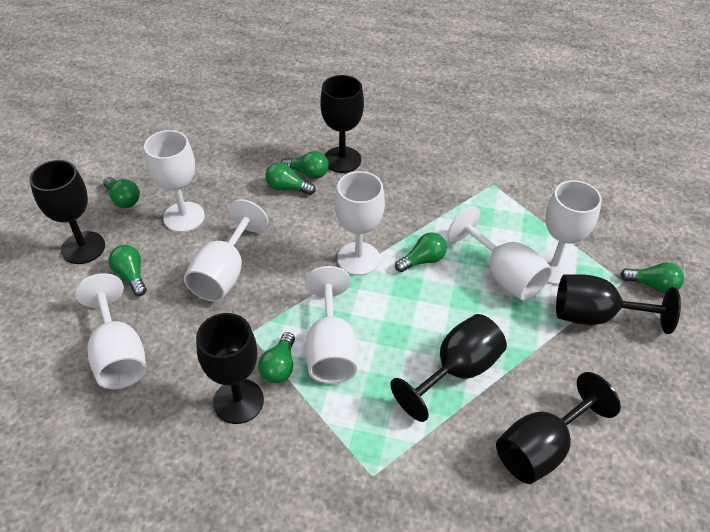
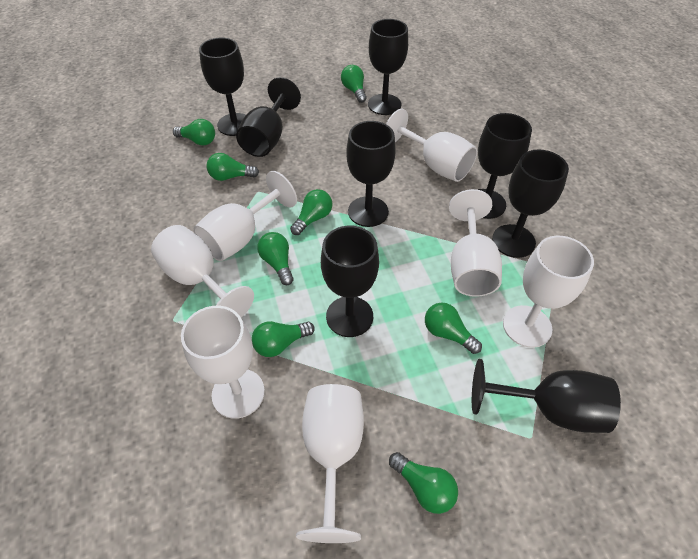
black goblet: [29,160,105,264] [196,313,264,424] [320,75,364,173] [390,314,507,422] [496,372,621,484] [556,274,681,334] = 6 -> [199,37,246,136] [236,77,301,157] [321,226,379,337] [346,121,396,227] [368,19,408,115] [472,359,621,433] [477,113,532,219] [492,150,569,258] = 8
green light bulb: [103,177,140,208] [109,245,147,296] [258,332,295,383] [266,162,316,195] [281,151,329,179] [395,232,447,272] [621,262,684,294] = 7 -> [173,119,215,146] [207,153,259,181] [252,321,315,357] [257,232,294,285] [290,189,332,235] [341,65,367,103] [389,452,458,514] [425,303,482,354] = 8

